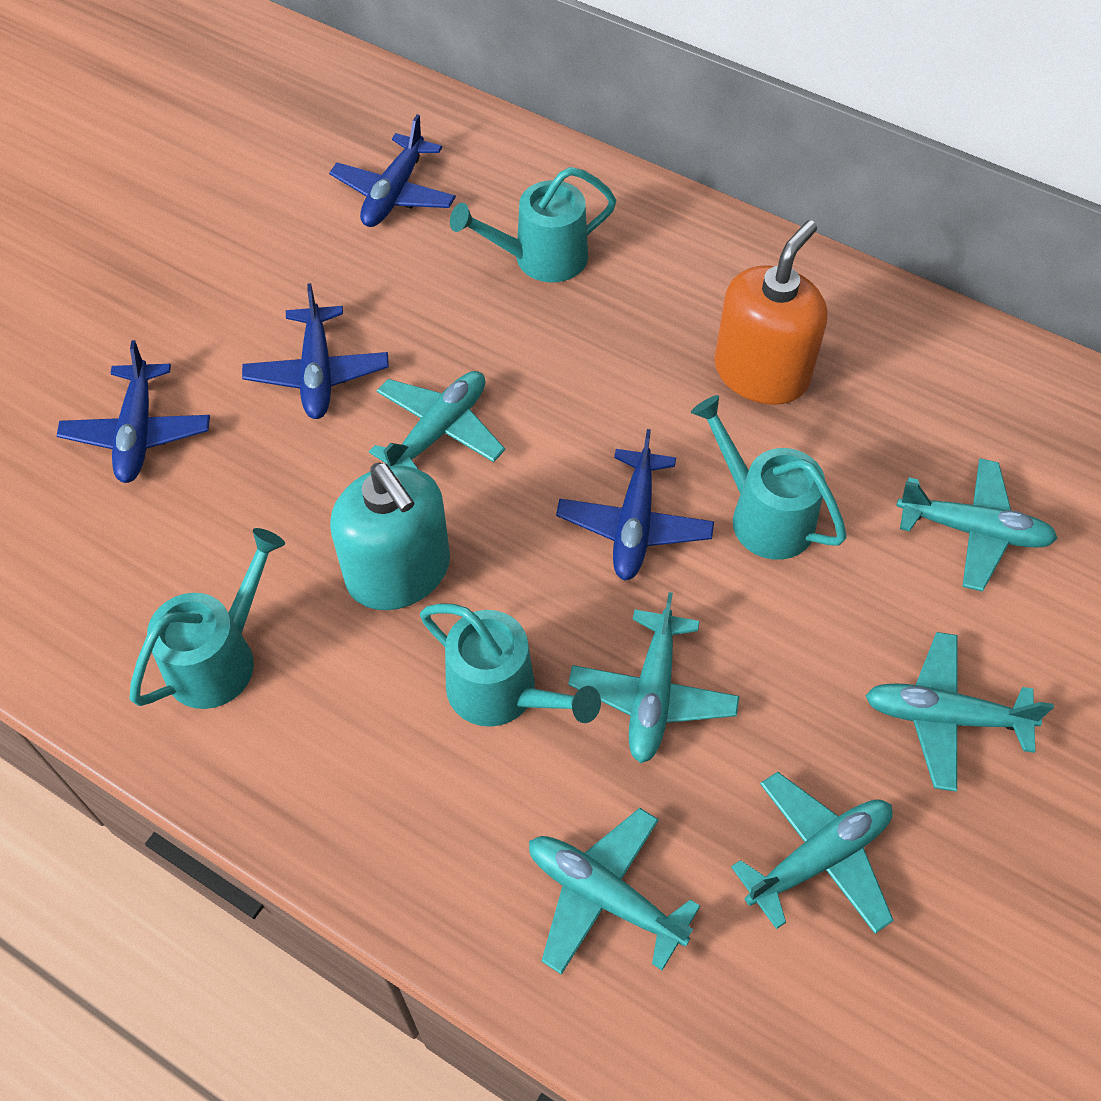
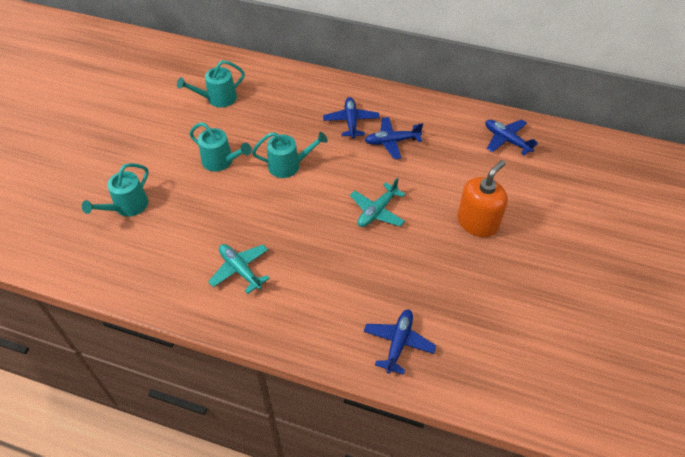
turquoise plane: [369,371,505,470] [529,808,700,975] [568,592,739,763] [731,772,894,934] [865,632,1054,792] [897,458,1058,592] = 6 -> [208,244,270,294] [350,178,406,227] = 2
turquoise soap dispenser: [330,463,450,610] = 1 -> none = 0

